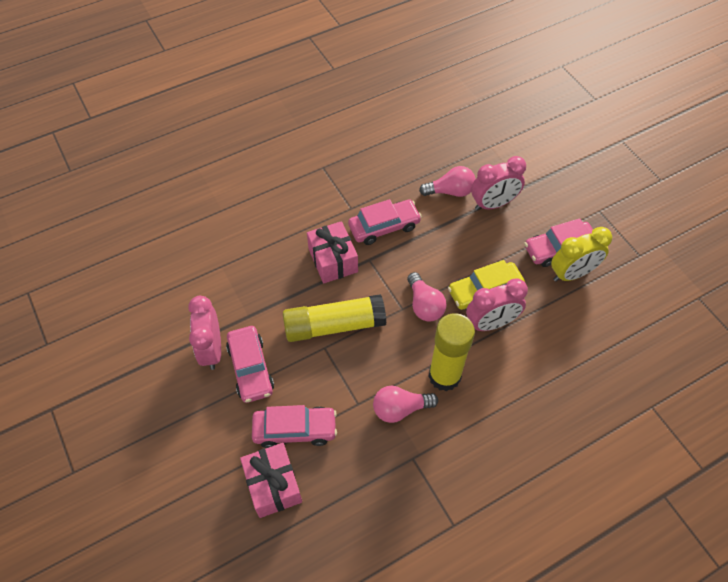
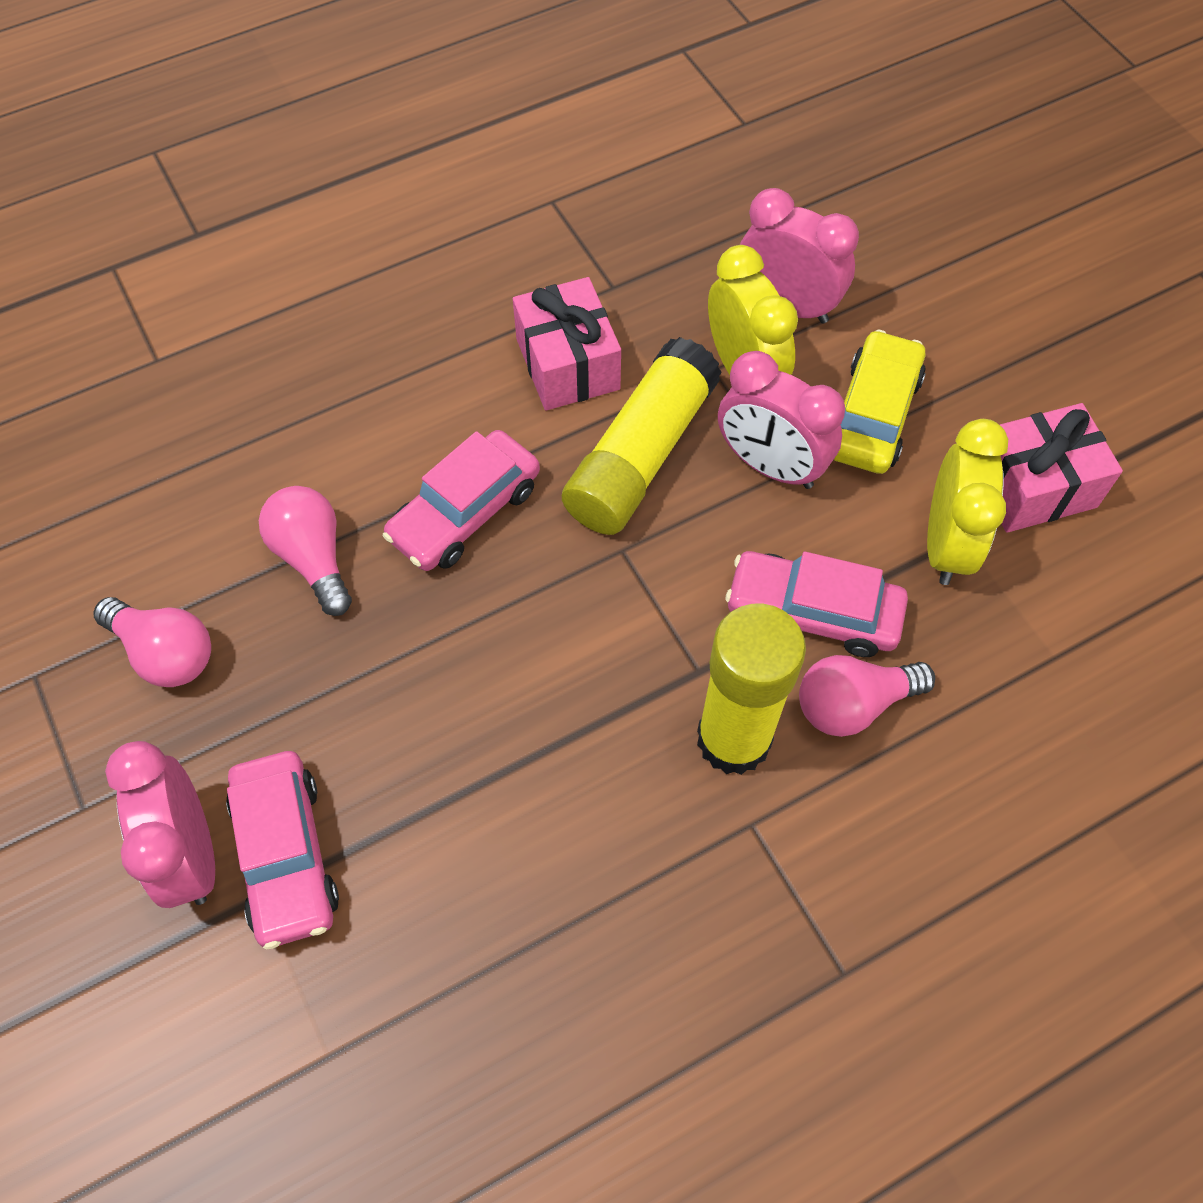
pink car: [226,326,274,403] [252,405,337,448] [348,199,422,245] [524,218,593,267] = 4 -> [226,751,339,949] [383,430,540,571] [726,551,908,657] = 3
yellow clock: [551,227,612,282] = 1 -> [708,245,798,375] [927,419,1008,585] = 2

